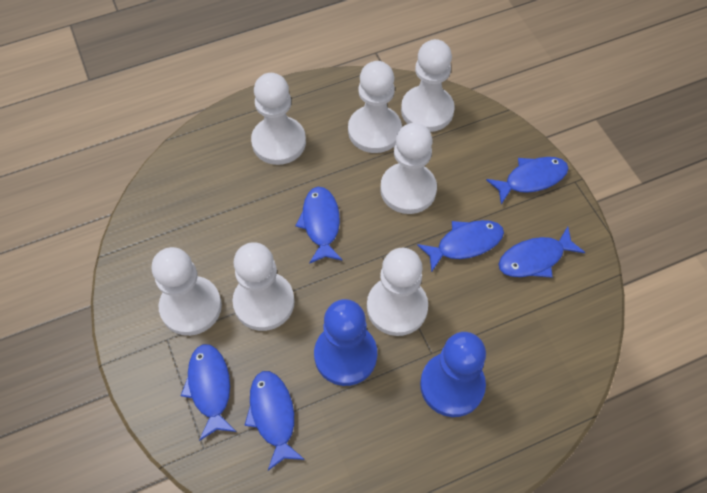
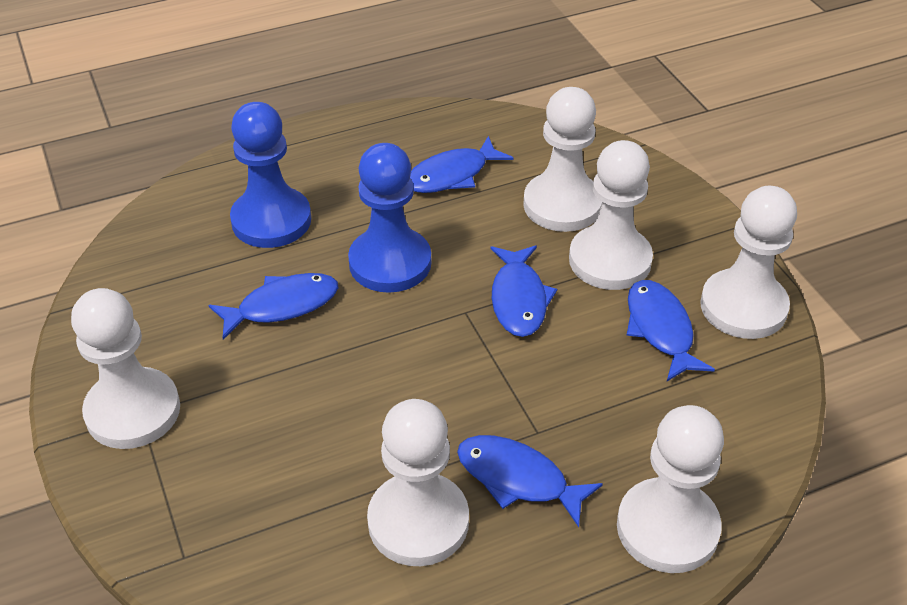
blue fish: [181,344,237,441] [244,371,305,471] [295,187,343,264] [417,220,504,273] [486,157,568,204] [498,226,585,278] = 6 -> [208,273,338,340] [410,136,513,193] [457,435,603,527] [490,245,557,337] [626,280,715,381] = 5
white pawn: [152,247,222,336] [233,242,294,331] [251,73,306,165] [348,61,402,153] [367,248,428,336] [380,123,437,214] [401,39,455,132] = 7 -> [71,288,180,449] [367,399,469,566] [523,87,602,232] [569,140,653,290] [617,405,724,573] [700,186,797,339] = 6

